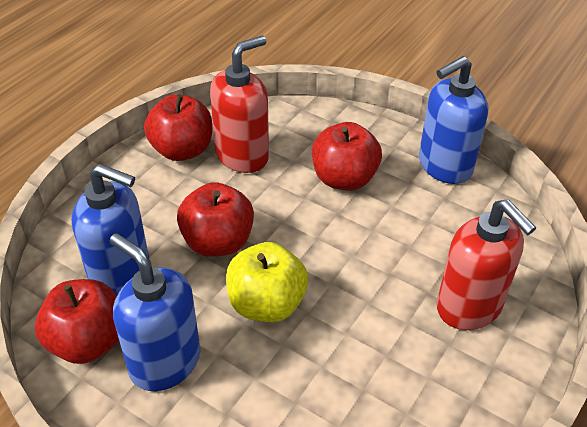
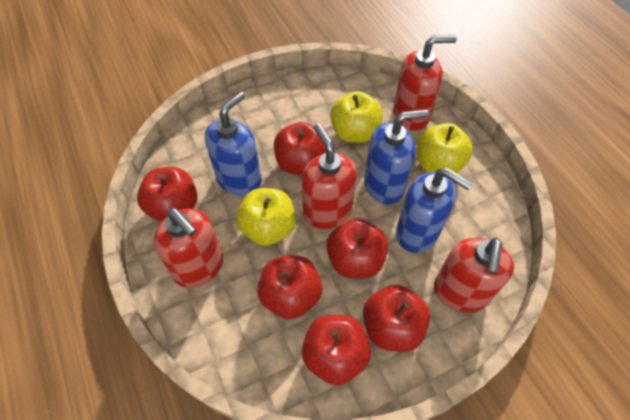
red apple: [35,279,119,364] [144,94,212,161] [177,182,254,257] [312,122,382,190] = 4 -> [137,167,197,222] [257,255,322,319] [274,122,326,175] [302,315,371,385] [326,218,388,278] [363,285,430,352] = 6
red soap dispenser: [210,36,269,173] [436,199,536,330] = 2 -> [154,208,223,288] [302,124,357,229] [393,35,457,131] [434,238,514,312] = 4
yellow apple: [226,242,308,322] = 1 -> [236,188,296,246] [330,91,383,143] [417,123,473,173] = 3

